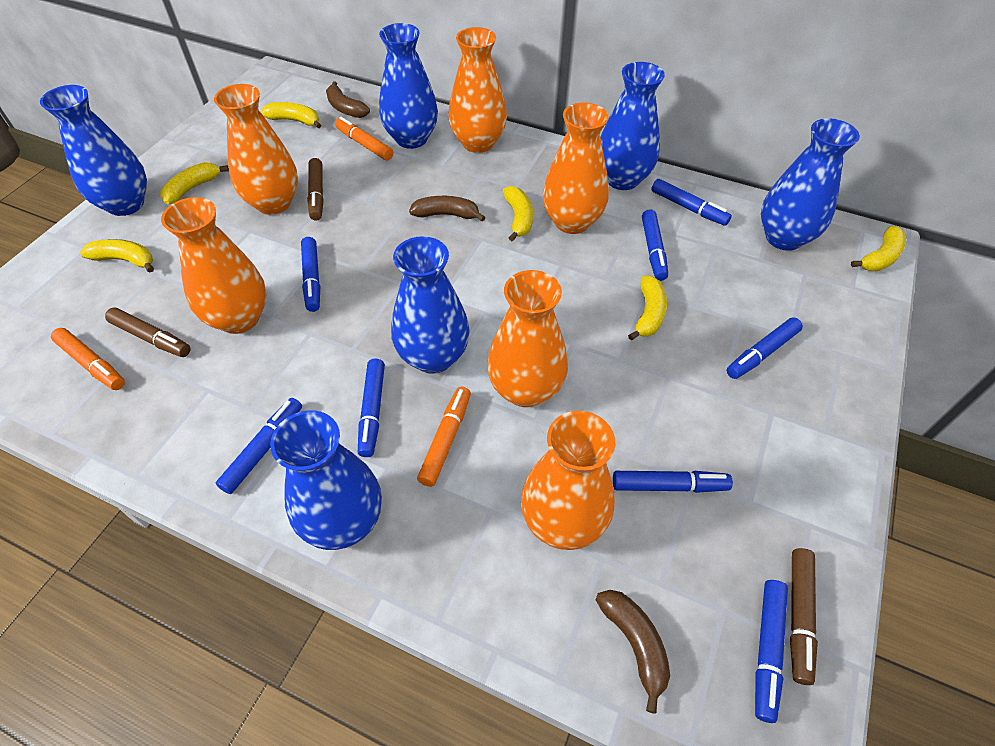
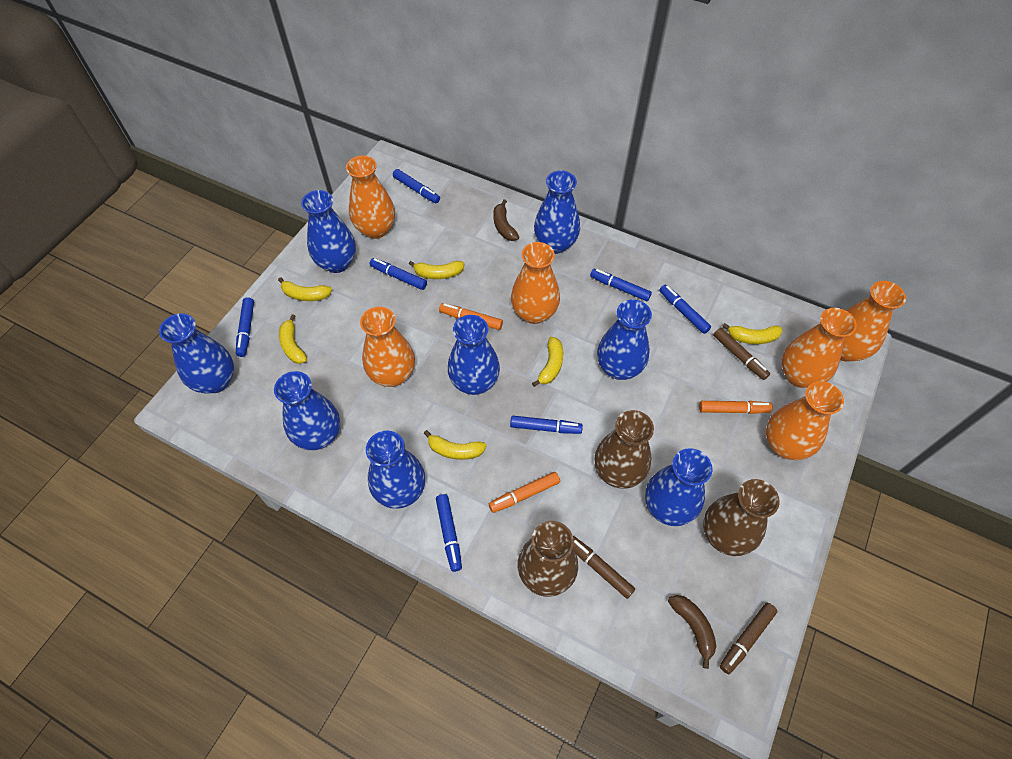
blue marker: [216,398,302,494] [301,237,320,312] [358,359,385,457] [613,471,733,493] [642,209,668,281] [651,179,732,226] [726,317,803,379] [755,580,788,723] = 8 -> [236,297,254,357] [369,258,427,290] [393,169,440,203] [436,494,462,572] [510,416,583,434] [590,269,652,301] [659,285,711,334] = 7
blue vase: [40,85,147,216] [270,410,382,550] [379,23,438,149] [391,236,470,374] [600,62,665,190] [761,118,860,251] = 6 -> [159,313,234,393] [274,371,340,450] [301,190,356,273] [366,431,425,509] [448,315,500,395] [534,170,580,254] [597,300,652,380] [645,448,712,526] = 8
brown banana: [326,82,370,118] [409,196,486,222] [596,590,670,714] = 3 -> [493,199,519,241] [668,595,716,669] = 2
brown vase: none = 0 -> [518,521,578,597] [594,410,654,489] [703,479,780,556] = 3

